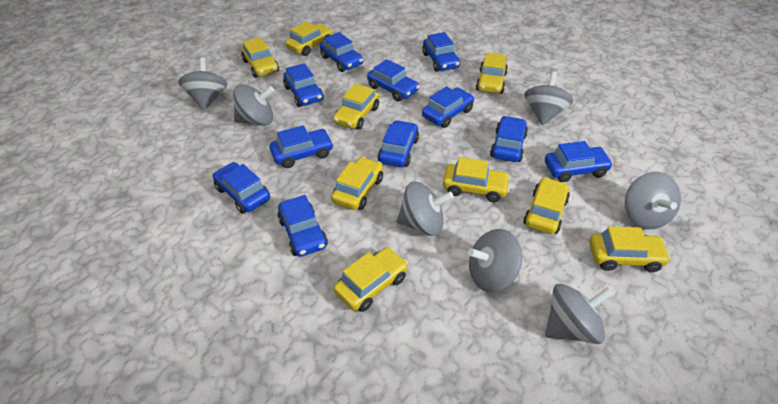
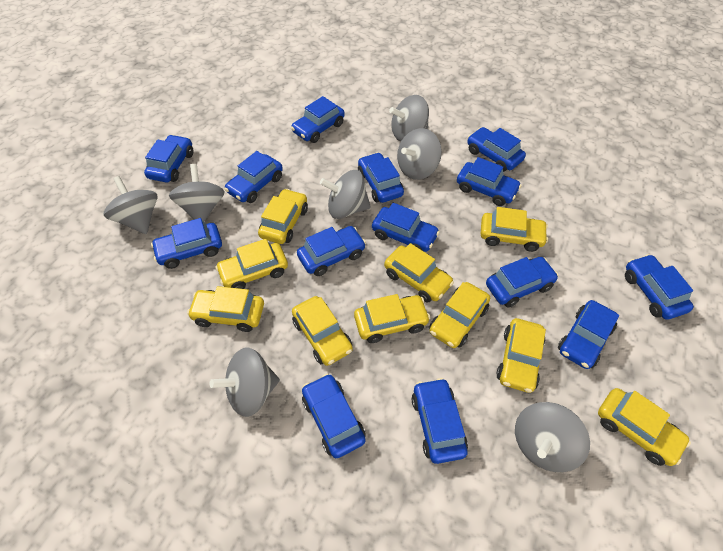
blue car: [213,162,270,214] [269,125,334,168] [277,195,328,257] [283,63,324,107] [320,32,363,72] [367,59,420,101] [378,120,419,167] [422,32,460,72] [422,87,474,128] [490,116,528,162] [545,141,613,182] = 11 -> [144,135,193,182] [151,218,222,269] [224,151,283,203] [291,96,345,143] [297,226,366,276] [302,374,366,458] [358,152,404,203] [372,203,440,252] [411,378,468,464] [457,157,522,206] [467,127,526,172] [486,257,559,307] [558,300,619,369] [625,254,694,320] = 14
yellow car: [241,37,279,78] [285,21,333,56] [331,157,383,210] [333,83,379,130] [334,247,408,312] [443,157,510,202] [476,53,508,94] [523,177,570,234] [589,226,671,272] = 9 -> [187,286,264,332] [215,239,288,289] [258,189,308,244] [292,296,353,366] [354,294,430,343] [384,243,454,303] [429,282,490,348] [481,207,548,252] [496,318,546,393] [598,388,691,466] = 10

